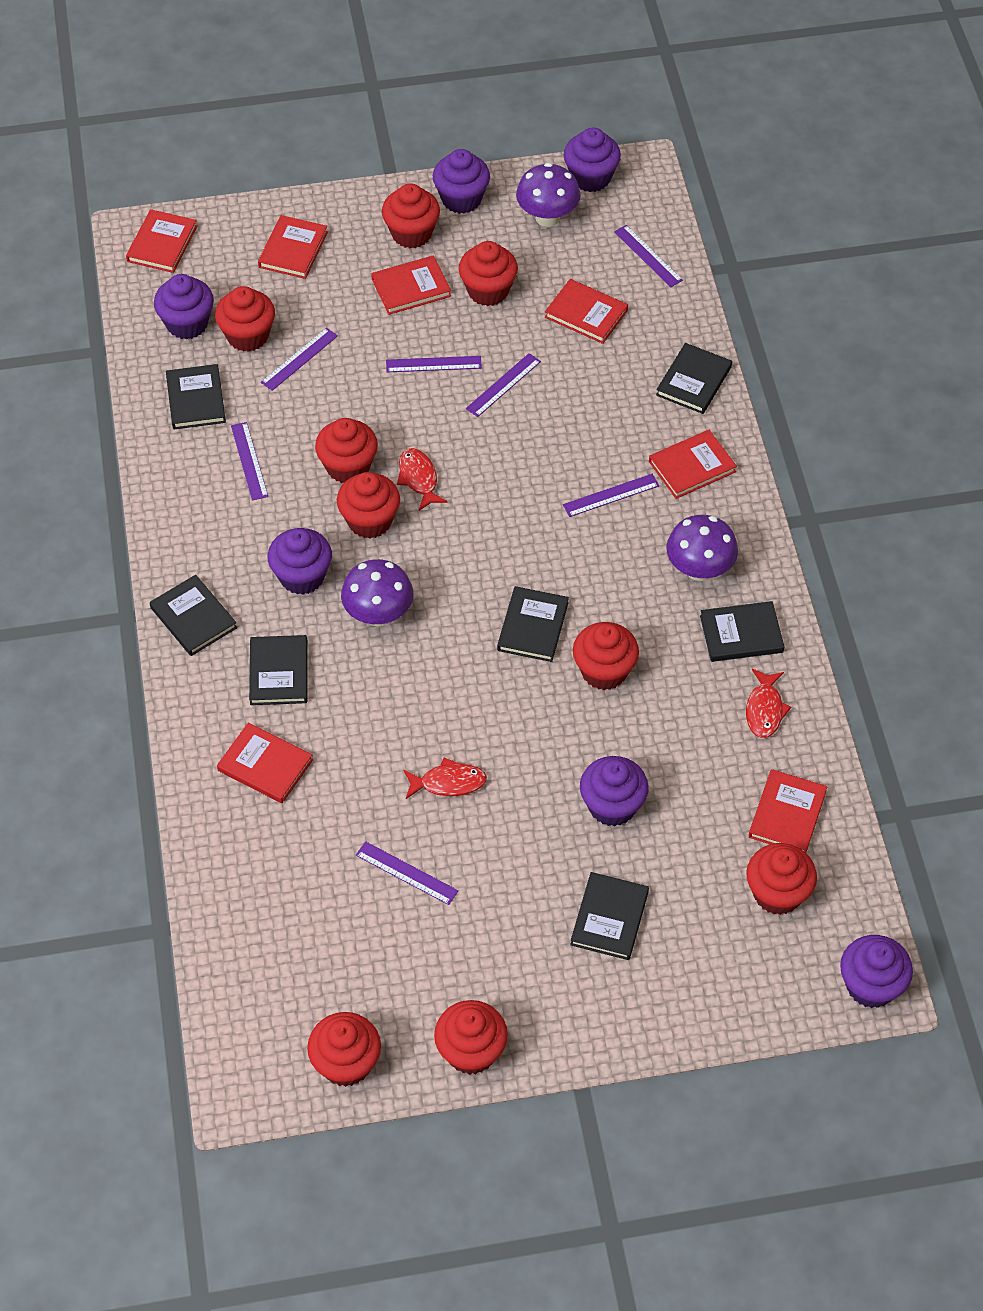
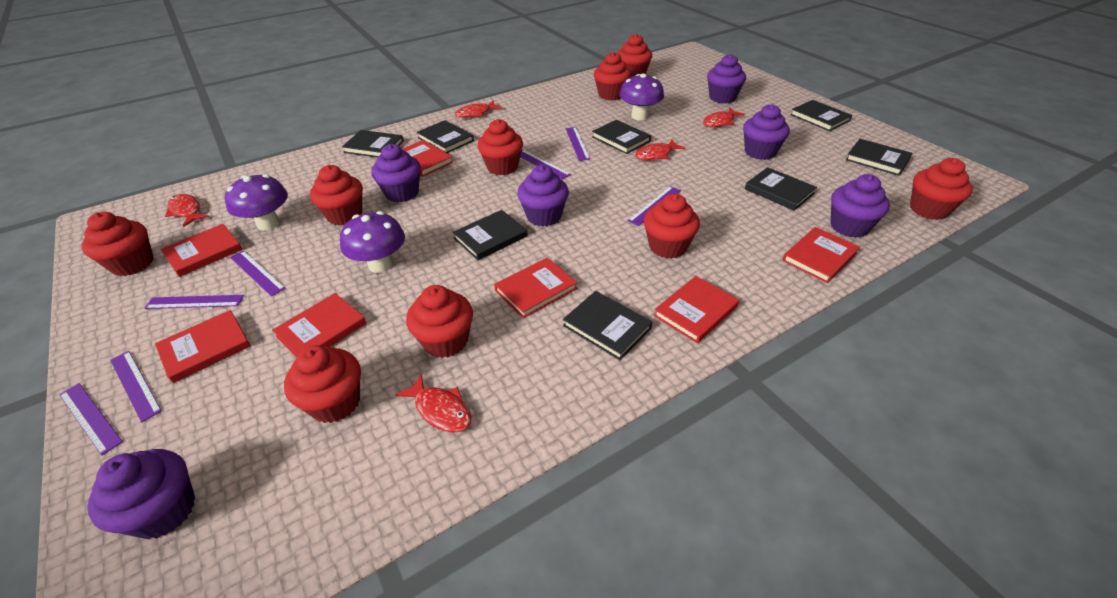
black book: [150,575,237,656] [166,364,226,429] [249,635,308,705] [497,586,569,662] [570,872,649,960] [656,343,732,414] [700,601,784,662] = 7 -> [342,130,404,158] [417,120,474,153] [453,210,528,260] [563,291,652,360] [592,120,651,154] [745,167,817,211] [790,100,852,131] [846,139,912,176] = 8
red fish: [397,448,448,511] [404,758,487,799] [746,669,791,738] = 3 -> [165,194,209,227] [395,374,471,433] [455,100,502,118] [635,140,685,160] [703,107,745,127] = 5

